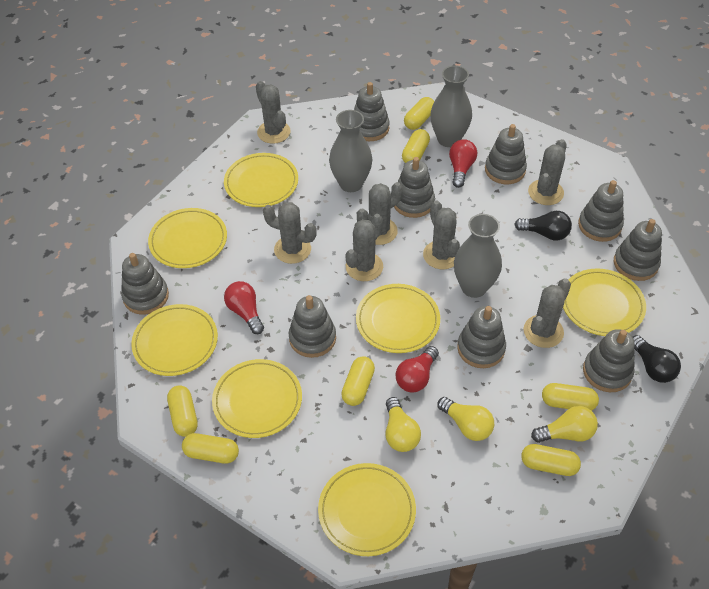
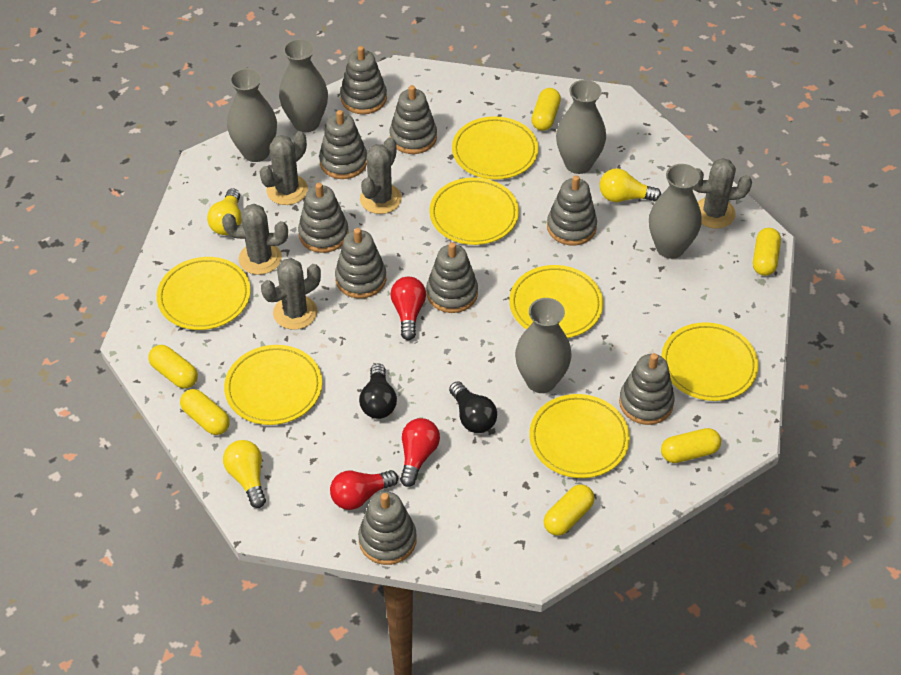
grey cactus: [256,81,291,144] [263,202,317,264] [345,214,383,281] [357,182,403,245] [423,200,460,269] [524,278,571,348] [528,139,567,205] = 7 -> [222,204,288,275] [260,131,308,205] [261,258,321,330] [360,137,402,214] [692,158,752,229] = 5
grey vase: [329,110,373,192] [430,65,472,147] [454,214,502,298] = 3 -> [227,68,277,162] [279,39,328,132] [515,298,572,393] [556,80,606,174] [649,164,702,259] = 5
yellow capsule: [167,385,198,437] [182,433,239,463] [341,356,375,406] [402,129,430,163] [404,97,434,130] [521,444,581,476] [542,383,599,411] = 7 -> [148,345,198,389] [180,389,230,435] [531,88,561,131] [544,484,595,536] [661,428,721,463] [753,228,781,276] = 6

